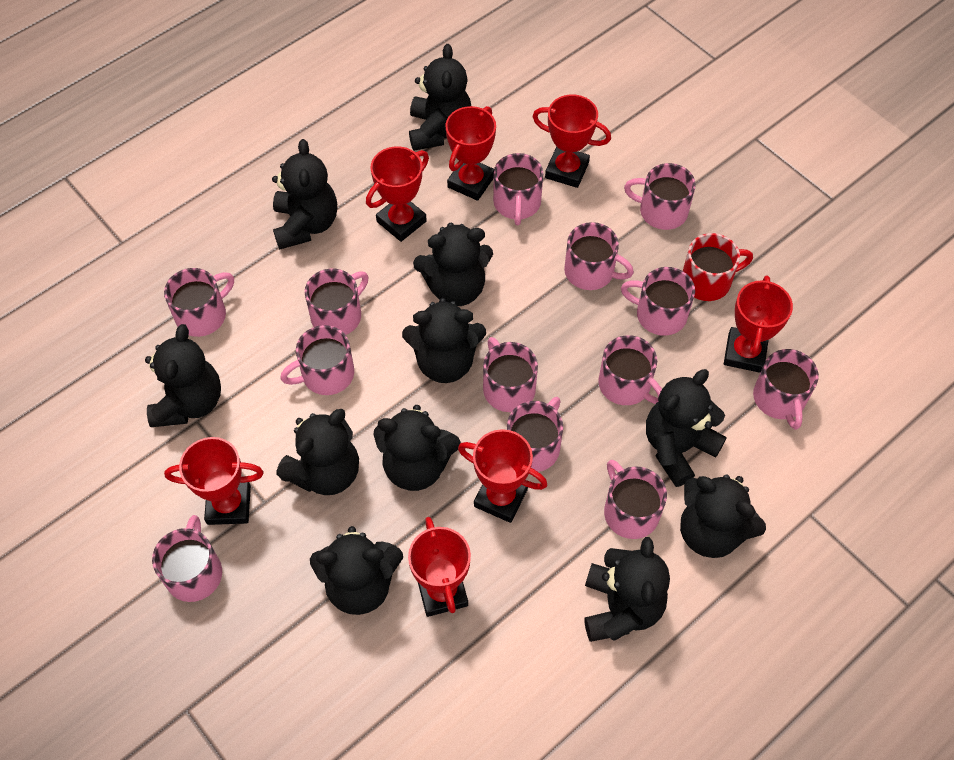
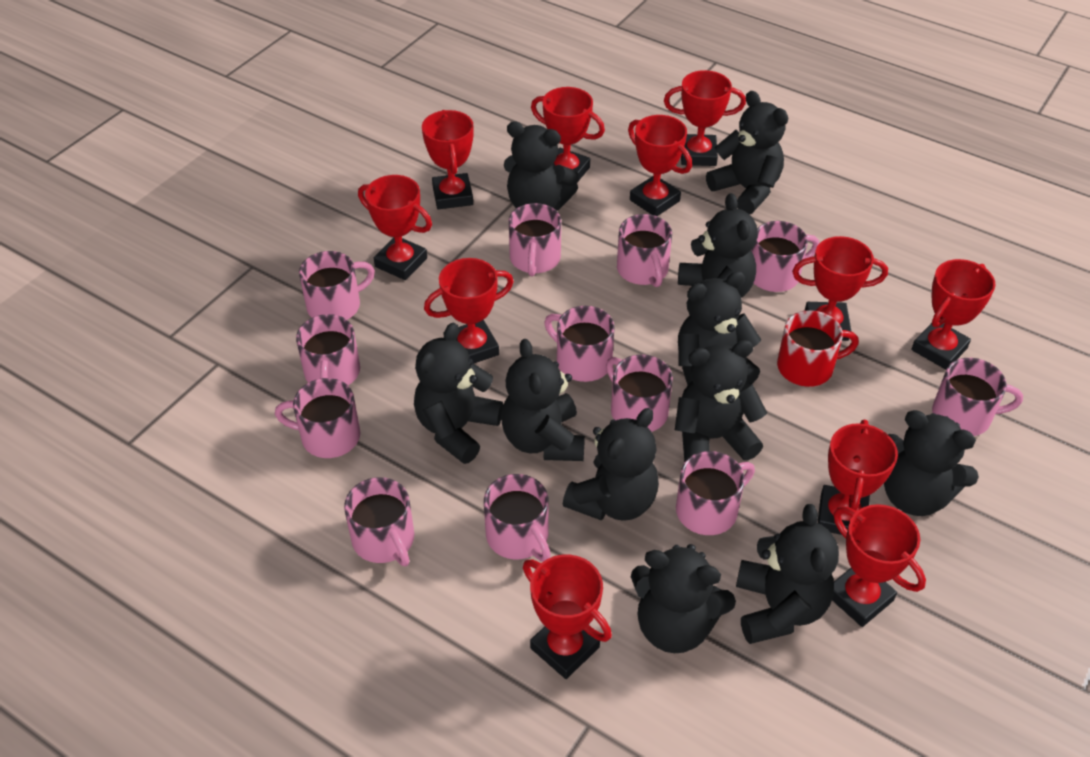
pink mug: [152,515,222,602] [164,268,234,337] [280,325,354,395] [305,269,369,335] [483,337,538,412] [493,153,543,225] [507,397,563,472] [564,222,634,290] [598,335,662,405] [604,460,667,539] [621,267,695,336] [624,163,696,230] [753,349,819,430] = 13 -> [275,378,360,458] [296,314,360,385] [299,251,375,320] [344,477,414,566] [484,474,551,562] [509,203,561,276] [544,306,615,382] [606,354,673,432] [617,214,672,287] [676,451,755,535] [751,221,819,292] [932,358,1023,436] = 12
red trophy: [164,437,264,525] [366,146,429,242] [408,517,471,617] [445,106,496,201] [458,429,547,523] [533,94,611,188] [724,275,793,373] = 7 -> [358,175,432,280] [422,110,473,209] [424,258,514,364] [523,554,612,679] [531,87,605,183] [628,115,692,216] [664,70,746,166] [792,236,888,341] [817,420,898,535] [832,504,926,627] [911,259,996,370] = 11

